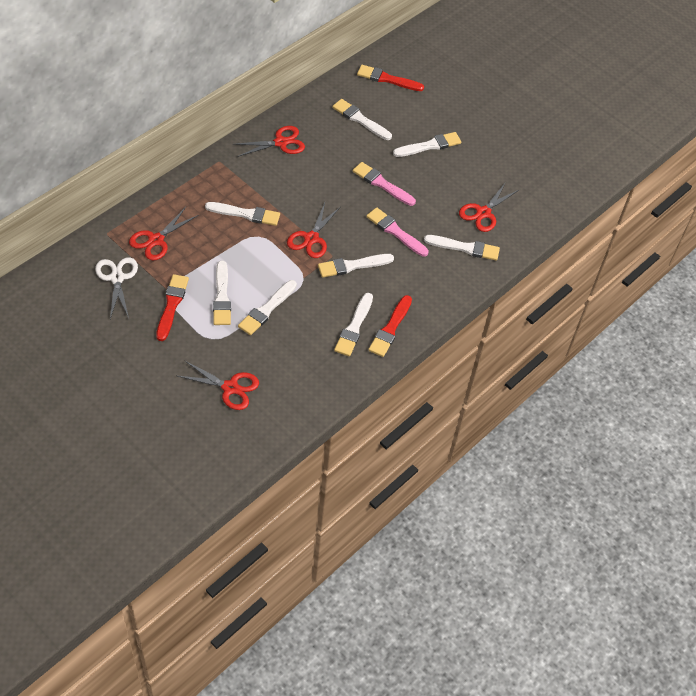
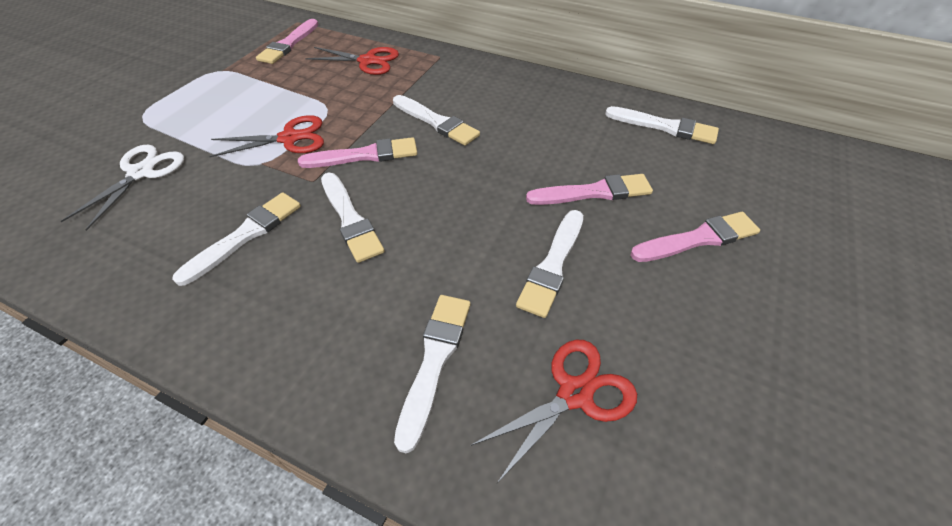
pink brush: [353,162,416,206] [366,207,429,257] = 2 -> [256,19,318,64] [298,137,417,168] [526,174,653,205] [630,212,760,262] = 4
red brush: [156,274,189,341] [357,65,424,91] [368,295,412,357] = 3 -> none = 0
red scissors: [129,207,198,260] [177,360,259,410] [233,126,305,157] [287,203,340,258] [459,182,520,232] = 5 -> [209,115,324,157] [305,47,399,75] [470,340,637,483] = 3
white brush: [205,202,280,226] [213,261,231,325] [238,280,297,335] [318,254,394,278] [332,99,392,140] [334,293,373,356] [393,132,461,157] [424,235,500,261] = 8 -> [172,192,301,286] [321,173,384,263] [393,95,480,146] [394,295,471,453] [516,210,583,318] [605,106,719,144] = 6

